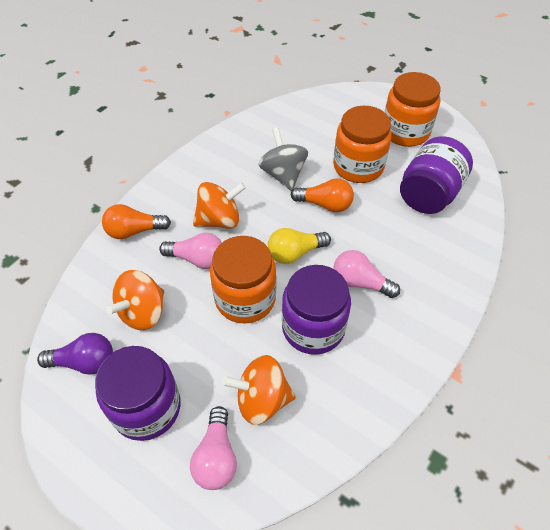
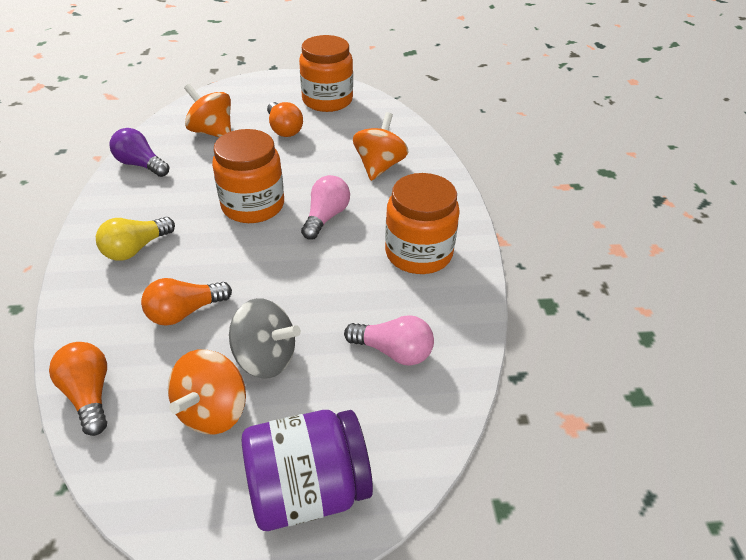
orange light bulb: [102,204,171,239] [291,178,354,212] = 2 -> [49,342,107,436] [141,278,232,326] [267,102,303,137] = 3
pink light bulb: [159,233,222,269] [190,406,237,490] [333,250,400,298] = 3 -> [301,175,350,240] [344,315,434,366] = 2
purple jar: [95,346,181,441] [282,265,351,355] [400,136,473,214] = 3 -> [242,410,373,531] = 1

